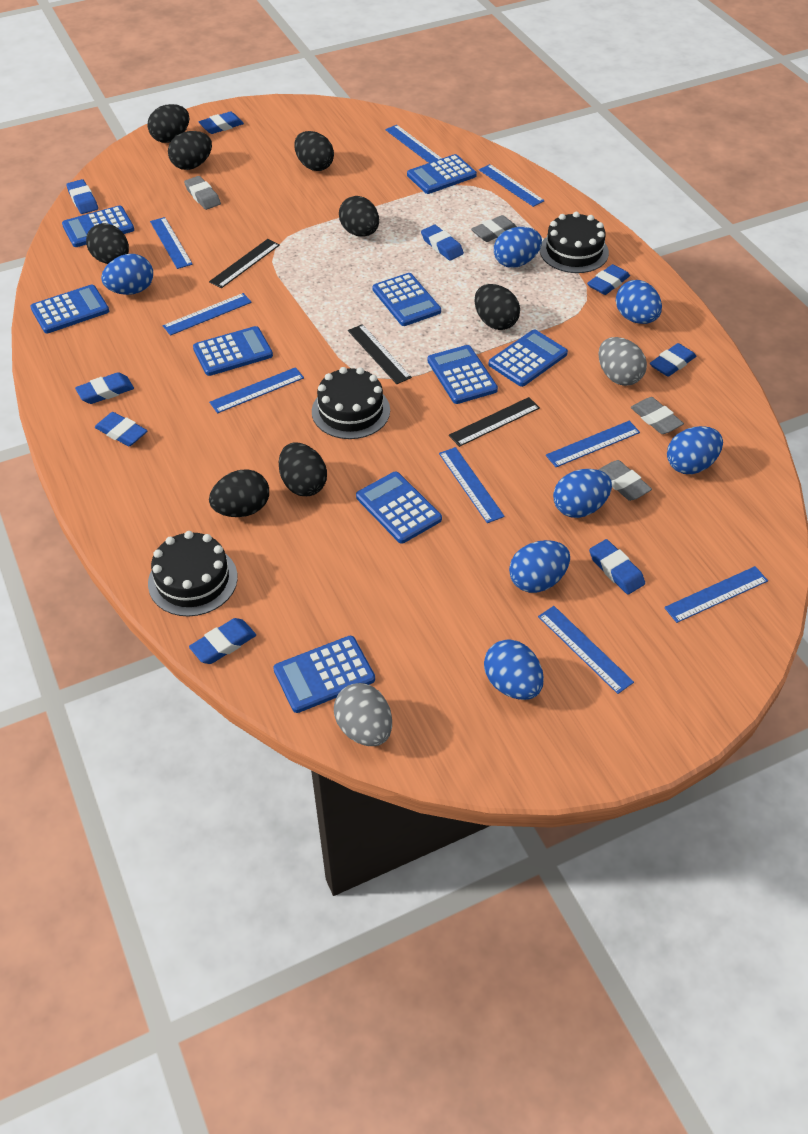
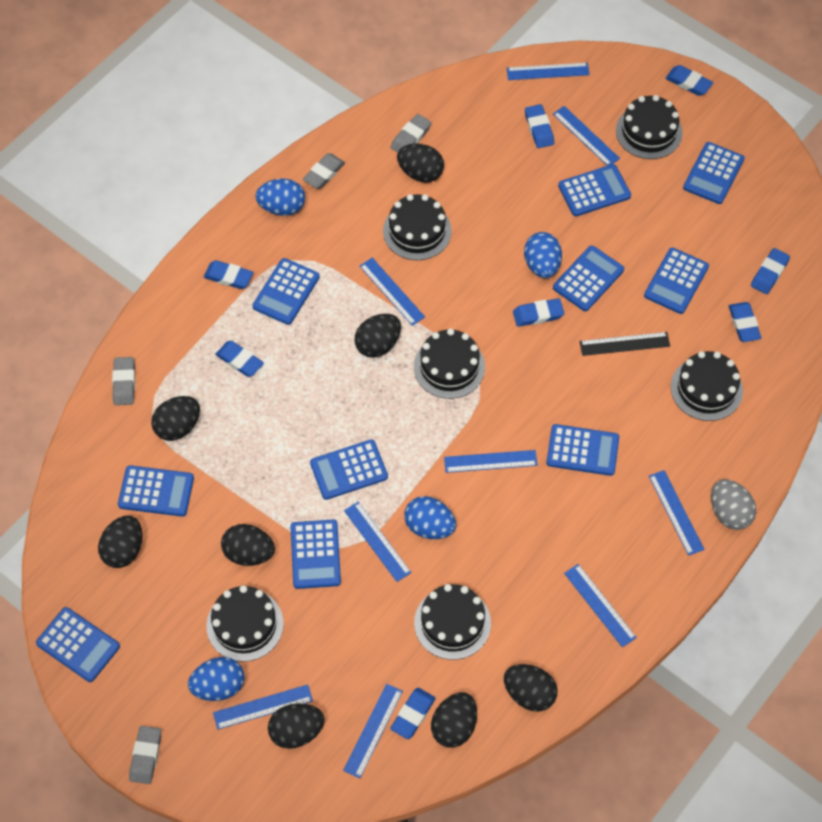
black cake: [148,531,238,617] [312,367,390,439] [540,212,609,273] = 3 -> [206,585,284,662] [383,194,452,260] [414,329,485,399] [414,584,491,660] [616,95,683,159] [671,351,743,421] = 6
black ruler: [209,239,280,288] [348,324,412,384] [449,397,540,447] = 3 -> [580,332,670,356] = 1
blue calculator: [30,285,109,333] [62,206,134,247] [193,326,273,376] [273,636,375,713] [356,472,442,544] [373,273,441,326] [407,154,477,194] [427,345,498,404] [488,330,568,387] = 9 -> [36,607,120,682] [118,465,194,517] [252,258,320,325] [290,520,341,589] [310,439,388,500] [546,424,619,476] [553,245,624,311] [558,164,631,216] [644,248,709,314] [683,142,745,204] = 10
blue egg: [101,254,153,295] [484,639,544,700] [494,227,542,268] [509,540,570,593] [553,469,612,518] [616,280,662,324] [667,426,723,474] = 7 -> [188,657,245,701] [255,179,305,216] [404,496,456,539] [524,232,562,278] = 4
blue eraser: [66,179,98,214] [75,372,134,404] [95,412,147,446] [189,618,256,664] [199,112,244,134] [421,225,464,260] [587,264,630,295] [589,539,645,594] [650,343,696,377] = 9 -> [204,260,253,289] [215,341,264,377] [390,688,436,739] [513,298,564,327] [525,104,554,148] [665,65,713,96] [729,302,761,342] [751,248,790,294] = 8
grey egg: [334,683,392,746] [599,337,647,386] = 2 -> [711,479,756,530] = 1

